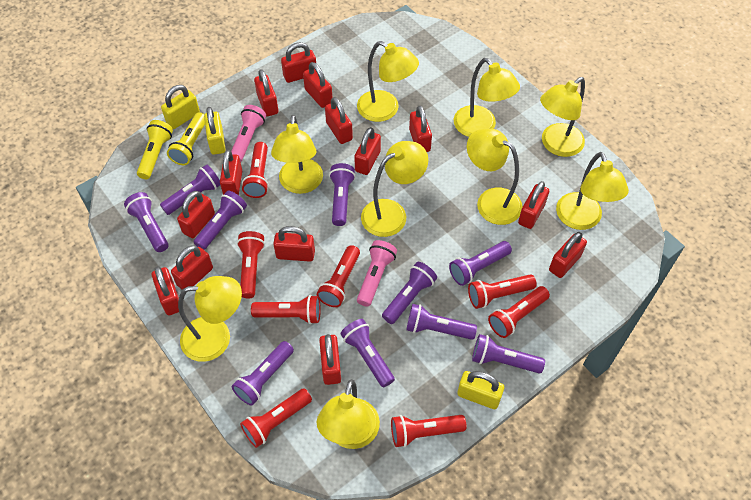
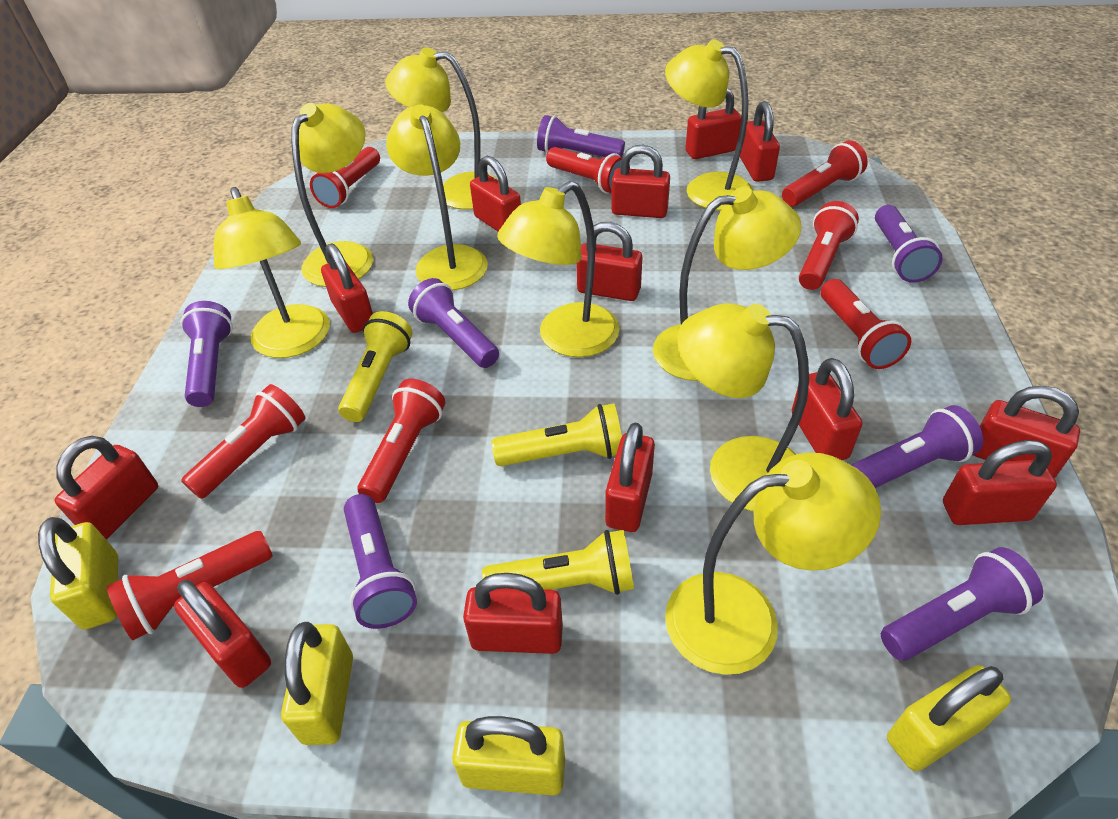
pink flashlight: [231,105,266,162] [357,240,397,307] = 2 -> none = 0
purple flashlight: [124,192,169,252] [160,164,220,215] [193,190,247,250] [232,341,294,406] [329,163,356,226] [340,319,395,387] [382,262,437,324] [406,304,477,340] [449,241,512,286] [472,334,545,373] = 10 -> [181,301,233,407] [344,494,417,629] [408,278,499,368] [537,115,625,157] [851,405,983,488] [875,205,943,283] [881,547,1043,661] = 7
red padlock: [152,266,179,315] [171,245,213,290] [177,191,215,238] [220,150,242,195] [254,69,278,116] [273,226,315,262] [281,42,316,83] [303,62,333,108] [319,334,341,385] [325,97,353,144] [354,127,381,175] [409,106,432,152] [518,181,549,229] [549,232,587,278] = 14 -> [55,436,158,539] [174,580,271,688] [321,243,373,333] [463,573,563,654] [470,156,521,231] [576,222,642,301] [605,422,655,532] [611,144,670,218] [685,88,742,159] [740,101,780,182] [792,358,862,460] [943,440,1057,525] [974,386,1080,479] = 13
yellow flashlight: [137,120,173,179] [167,112,205,165] = 2 -> [338,311,412,422] [482,530,634,595] [492,403,622,466] = 3
yellow padlock: [161,85,200,129] [204,107,226,155] [457,371,504,409] = 3 -> [38,517,118,629] [281,622,353,745] [452,716,565,795] [887,665,1011,771] = 4

